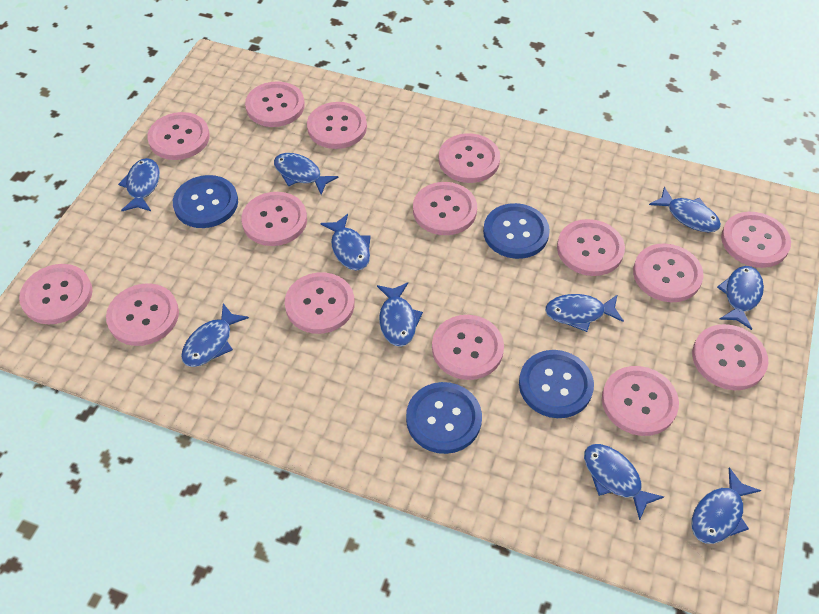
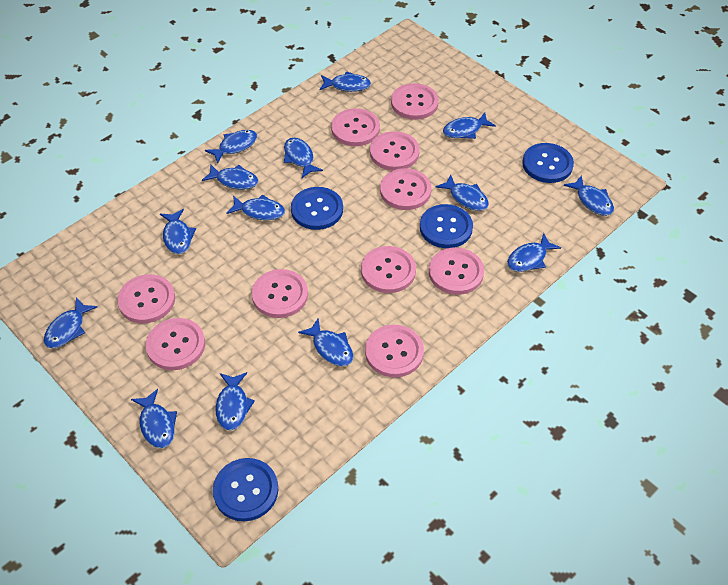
blue fish: [118,158,160,211] [181,303,249,367] [274,153,339,195] [320,214,371,271] [377,282,423,347] [545,294,624,332] [584,444,664,520] [649,187,721,232] [691,467,761,544] [717,266,764,330] = 10 -> [44,297,97,348] [131,389,177,448] [160,209,196,254] [202,164,258,190] [205,130,257,164] [215,372,255,431] [226,194,285,220] [284,138,323,178] [298,318,354,366] [319,72,371,92] [435,174,489,211] [443,112,496,139] [507,233,561,272] [564,175,614,216] = 14
pink button: [19,264,92,325] [106,283,179,346] [147,112,210,160] [241,192,307,246] [245,81,305,127] [285,272,355,334] [307,102,367,149] [413,182,477,235] [432,315,504,380] [439,133,500,183] [557,219,625,276] [602,366,679,436] [633,243,703,302] [692,324,768,390] [721,212,791,268] = 15 -> [117,274,175,323] [146,318,205,370] [252,269,308,318] [331,108,380,146] [361,246,416,293] [365,325,424,378] [370,131,420,171] [380,168,432,210] [391,83,439,120] [429,248,484,295] = 10

